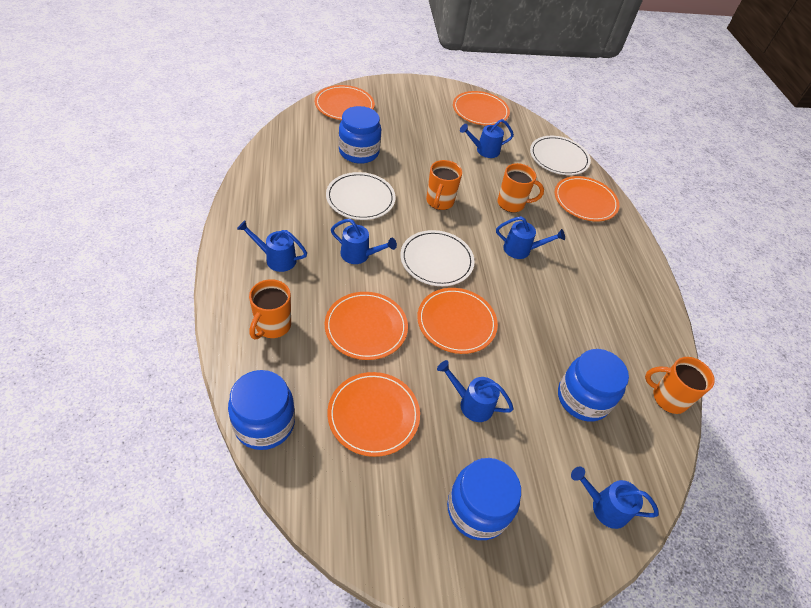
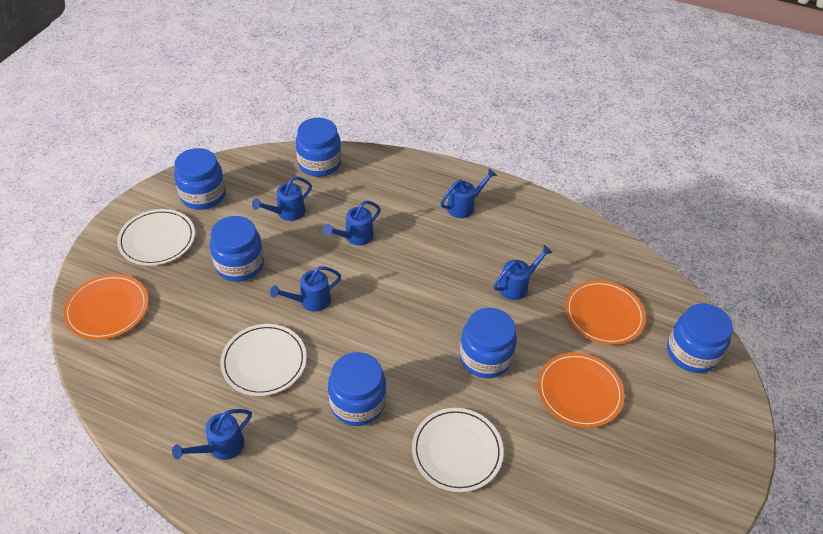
blue jar: [228,370,295,450] [338,106,381,164] [447,458,521,540] [558,349,629,422] = 4 -> [174,148,226,210] [210,216,264,282] [296,118,341,177] [328,352,386,426] [459,308,517,378] [667,303,733,373] = 6
orange mug: [249,279,291,339] [426,160,462,210] [498,163,544,213] [645,357,715,414] = 4 -> none = 0
orange plate: [315,85,375,120] [325,292,408,360] [327,372,420,457] [417,288,498,354] [453,91,510,126] [555,176,619,221] = 6 -> [63,274,149,340] [538,353,624,428] [565,280,646,345] = 3

